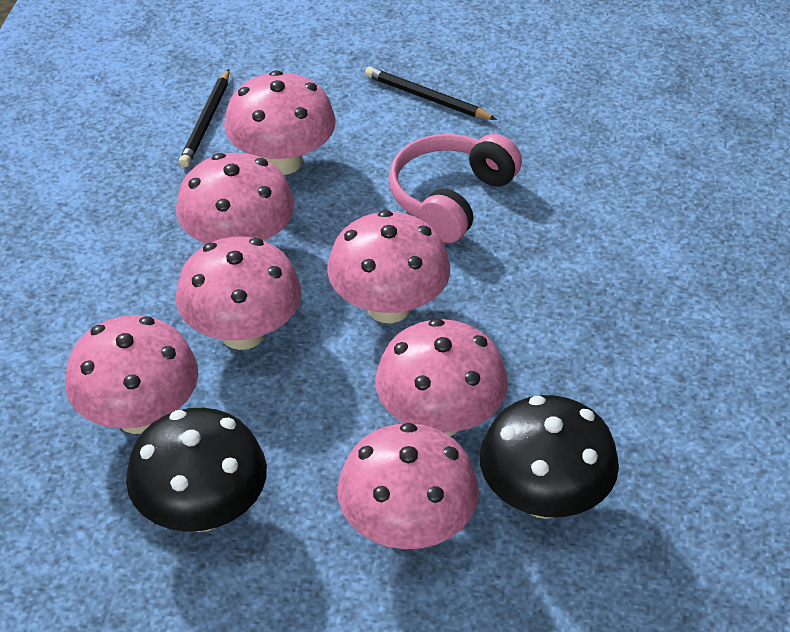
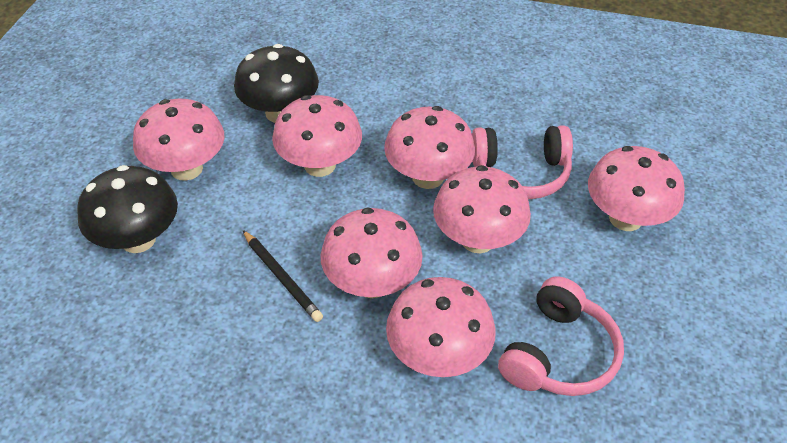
black pencil: [179,69,229,167] [365,67,497,120] = 2 -> [243,230,323,322] = 1
pink headphones: [389,134,522,243] = 1 -> [472,125,573,199] [498,276,624,396] = 2

